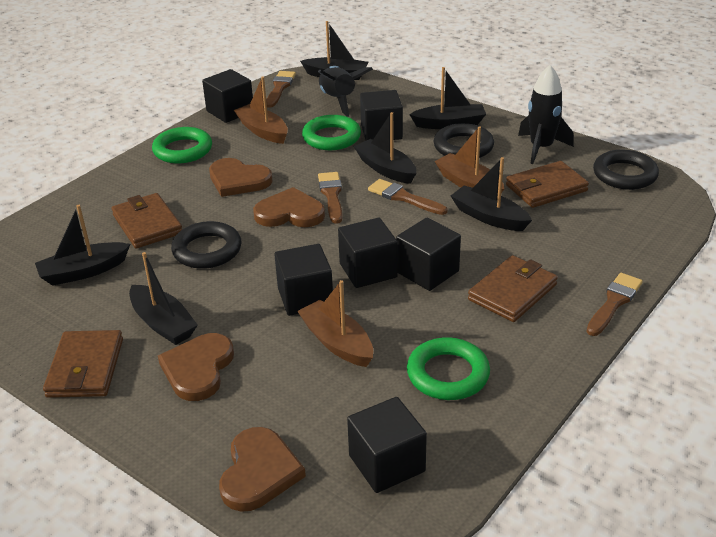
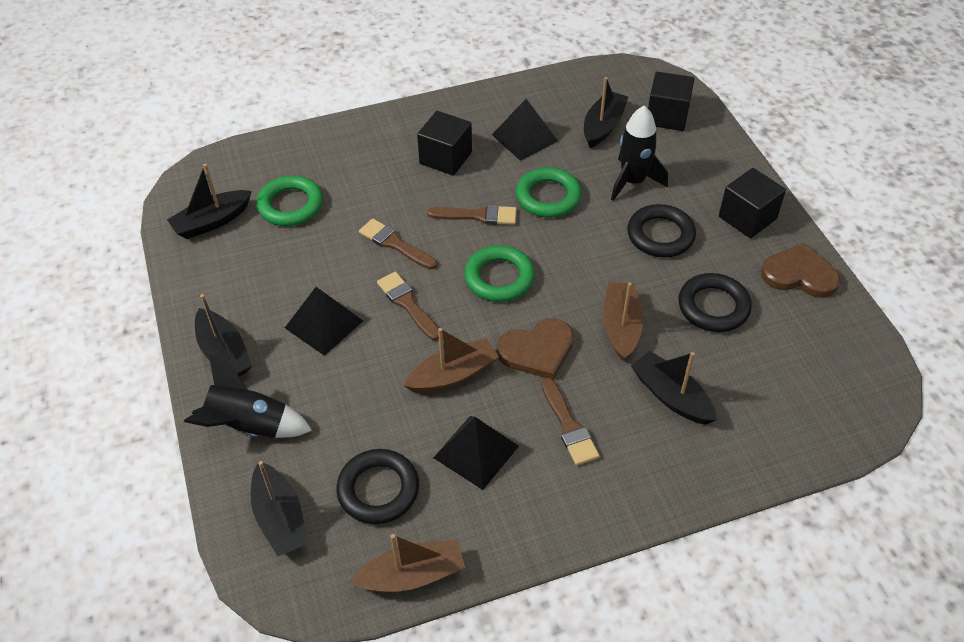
black boat: [35,205,130,286] [129,252,198,345] [300,21,369,80] [354,112,416,184] [409,67,486,129] [451,157,532,231] = 6 -> [167,164,252,239] [195,294,252,376] [251,461,308,556] [584,77,628,148] [631,351,717,425] = 5
black cube: [202,69,253,123] [274,244,333,316] [338,218,398,288] [347,397,427,493] [360,90,403,141] [396,218,461,291] = 6 -> [417,111,472,176] [648,72,694,131] [719,168,786,238] = 3
black pyramid: none = 0 -> [285,287,363,356] [434,416,519,490] [492,99,558,161] = 3
brown heart: [158,333,234,401] [209,158,273,197] [219,427,306,512] [253,187,325,227] = 4 -> [497,319,574,380] [761,243,840,298] = 2
brown wallet: [43,330,123,398] [112,193,182,249] [468,255,558,322] [506,161,589,208] = 4 -> none = 0

